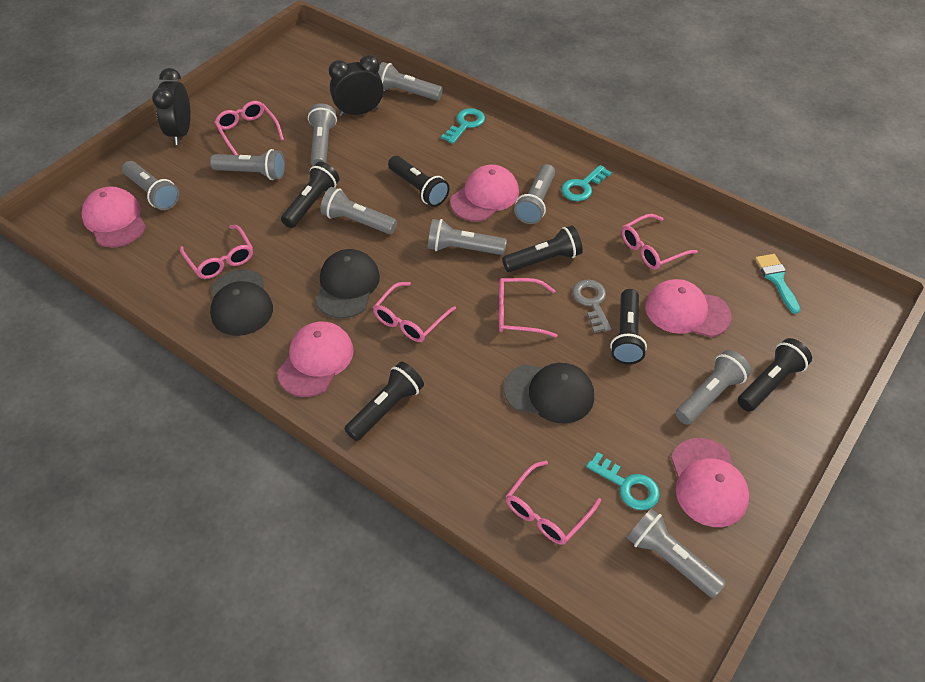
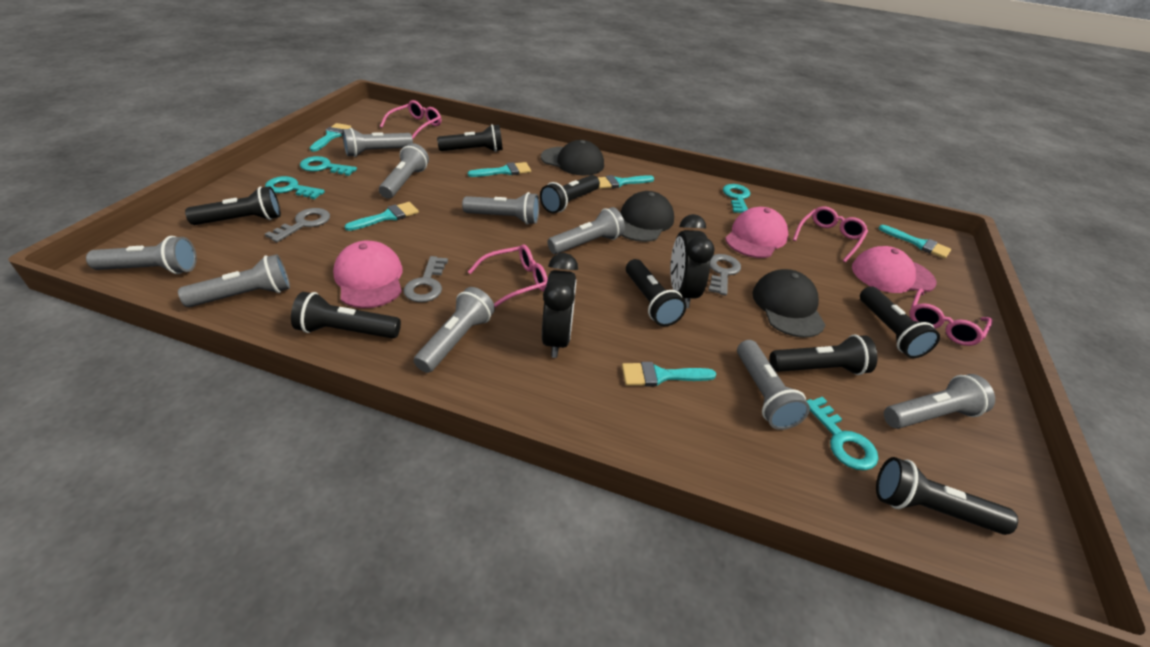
black flashlight: [281,162,339,228] [344,362,424,441] [388,156,450,207] [502,225,583,272] [610,289,647,365] [738,338,812,412] = 6 -> [185,186,281,225] [291,292,401,338] [437,124,503,152] [540,175,600,214] [626,259,686,326] [769,335,878,375] [860,286,940,358] [876,457,1018,535] = 8
grey key: [572,279,611,333] = 1 -> [265,208,330,242] [403,256,448,302] [708,254,741,296] = 3
pink cap: [81,186,146,248] [277,322,354,397] [450,165,519,222] [645,279,731,337] [671,438,749,527] = 5 -> [333,240,402,308] [725,207,788,258] [852,246,937,293] = 3
pink glasses: [180,225,253,279] [214,101,284,155] [373,282,456,342] [499,278,558,337] [506,461,601,545] [622,214,698,270] = 6 -> [380,100,442,139] [468,244,548,308] [793,206,868,262] [909,289,992,346] = 4
turquoise brush: [755,254,800,314] = 1 -> [310,123,351,152] [345,202,419,231] [468,162,531,177] [598,175,654,189] [622,362,716,386] [878,225,951,259] = 6
turquoise key: [441,108,485,144] [561,165,612,201] [586,452,660,510] = 3 -> [265,176,325,199] [300,156,357,176] [723,184,750,213] [806,397,878,471] = 4

